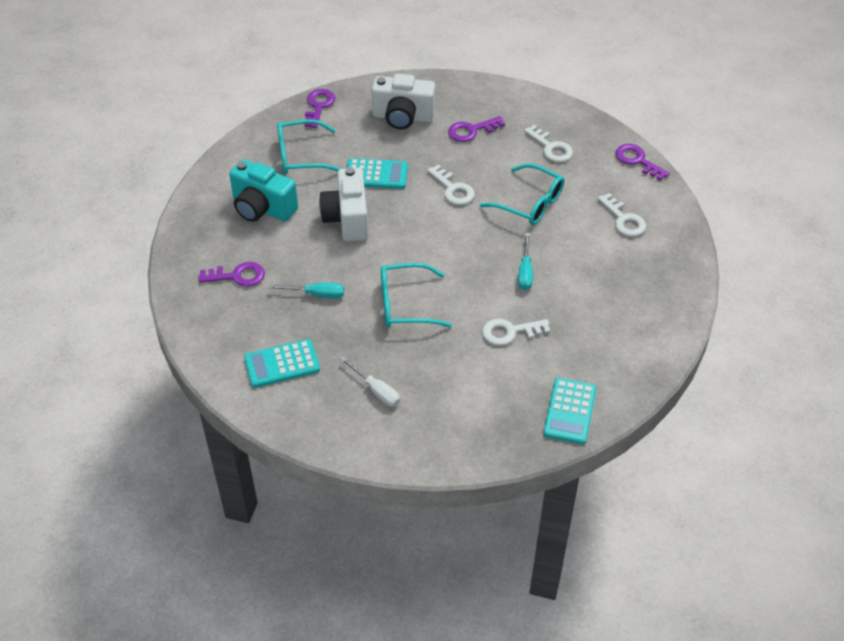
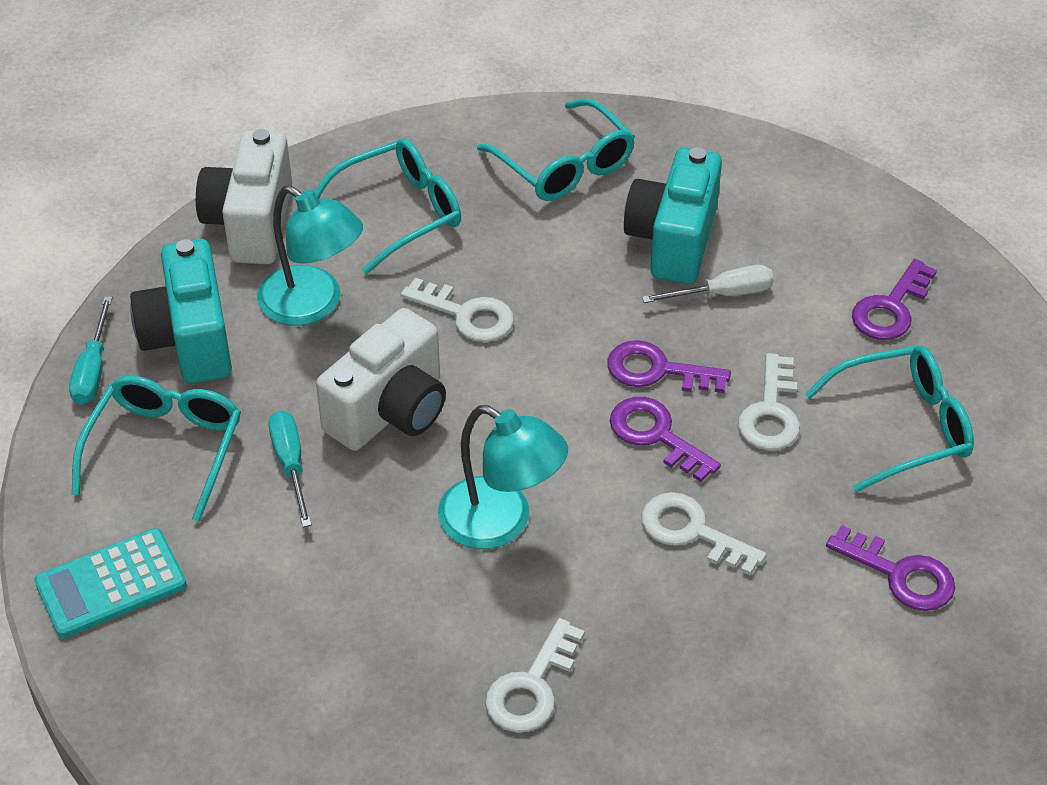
turquoise calculator: [244,339,320,388] [347,158,408,189] [543,378,596,444] = 3 -> [34,528,187,638] = 1
turquoise camera: [229,159,298,222] = 1 -> [130,239,232,383] [624,147,722,284] = 2
turquoise glasses: [277,120,342,174] [381,263,452,328] [480,164,564,225] = 3 -> [72,375,241,522] [314,138,461,274] [477,98,635,201] [805,345,974,493] = 4
turquoise lamp: none = 0 -> [257,185,363,326] [438,405,568,549] = 2

